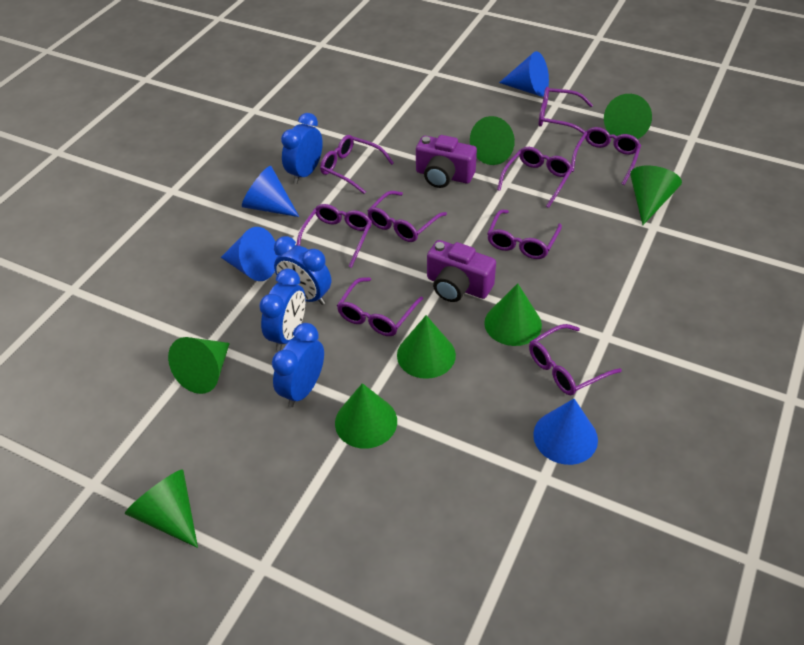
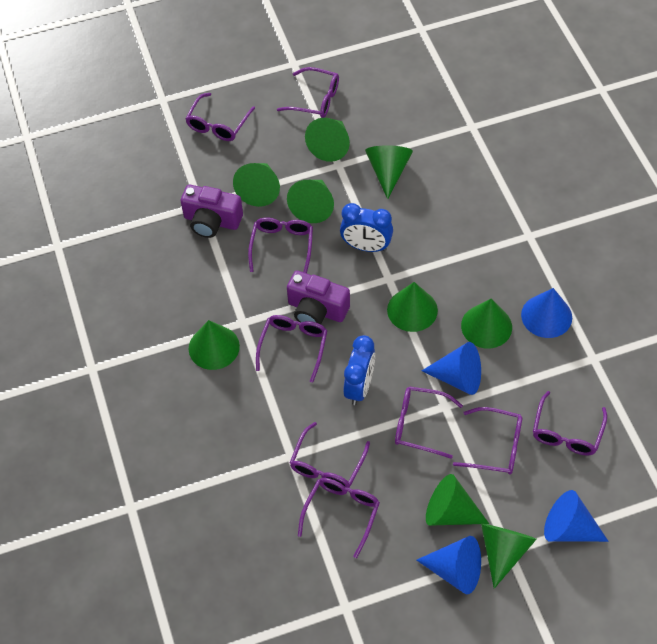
blue clock: [259,269,306,351] [272,323,324,407] [274,236,331,305] [281,113,323,184] = 4 -> [340,203,393,252] [343,335,375,405] = 2
green cone: [125,469,198,548] [168,337,230,394] [335,383,397,449] [397,315,456,379] [470,116,515,165] [484,283,542,346] [604,94,652,139] [630,166,682,225] = 8 -> [189,320,240,370] [233,163,280,207] [287,180,334,223] [305,118,350,162] [365,145,413,199] [387,282,438,332] [426,474,489,526] [461,299,512,348] [481,523,537,589] = 9

